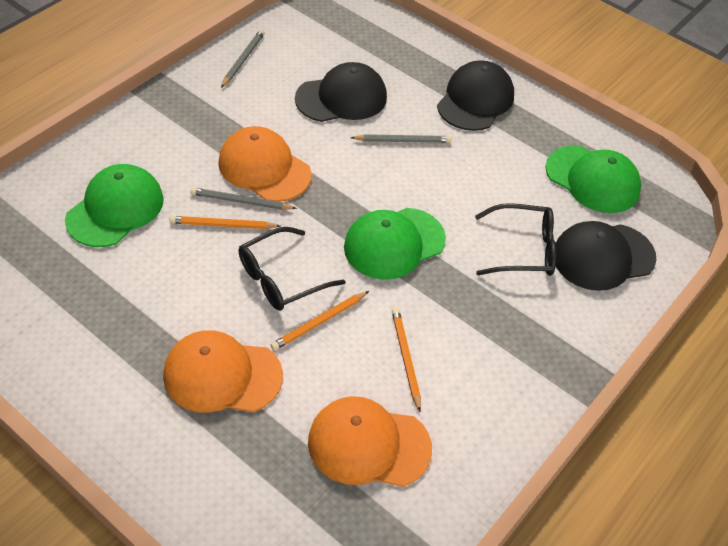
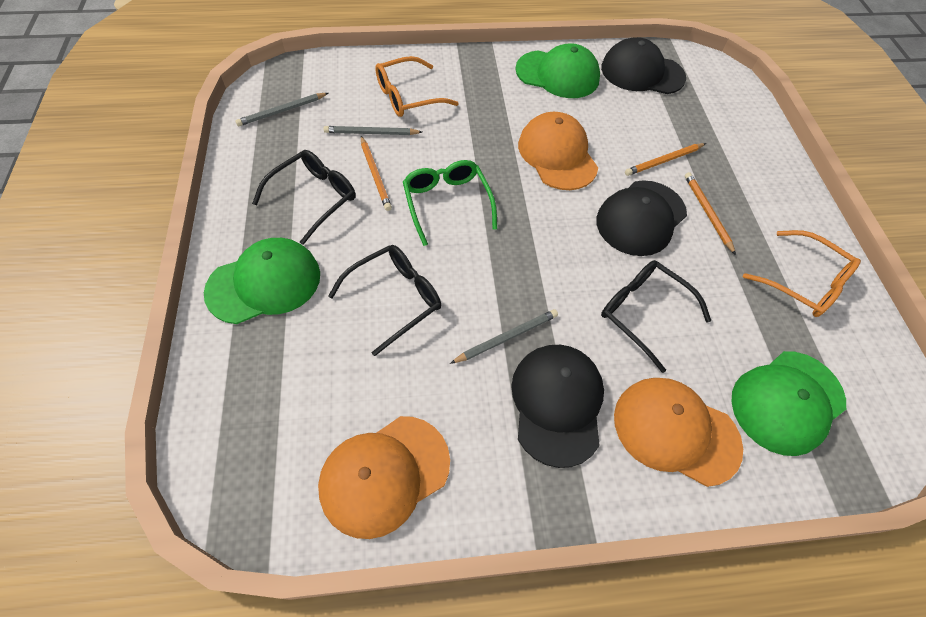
black glasses: [239,227,346,311] [475,203,557,276] = 2 -> [252,150,356,245] [328,245,441,356] [601,260,711,373] = 3
green glasses: none = 0 -> [403,160,497,246] = 1
orange glasses: none = 0 -> [375,56,459,117] [743,230,861,317] = 2

